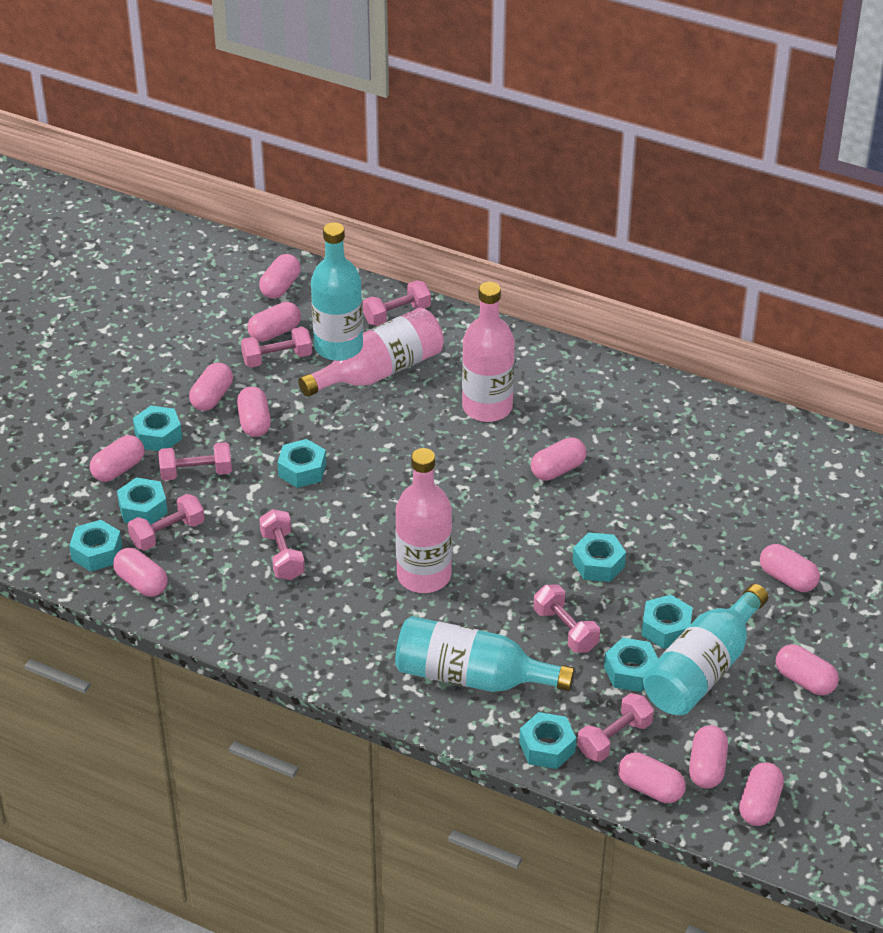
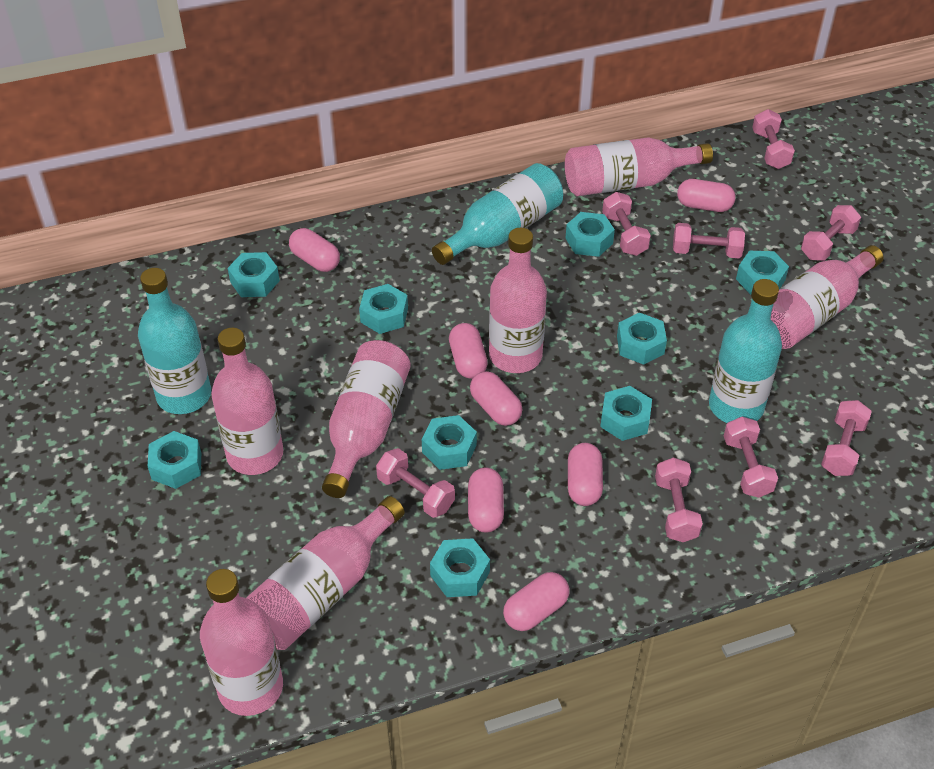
pink bottle: [298,308,444,397] [395,448,452,593] [462,282,515,422] = 3 -> [200,569,283,716] [211,328,283,475] [246,496,405,650] [322,340,411,498] [489,228,547,373] [565,137,713,196] [771,245,884,349] = 7
pink capsule: [90,435,145,482] [113,548,168,597] [189,362,233,411] [237,386,271,437] [247,302,301,342] [259,254,301,299] [531,437,587,481] [618,752,686,803] [689,725,728,789] [739,762,784,826] [760,544,820,592] [776,644,839,695] = 12 -> [289,228,340,272] [449,323,488,379] [468,467,504,533] [470,371,523,426] [503,572,569,631] [568,443,603,506] [677,179,736,212] = 7
pink dumbbell: [128,494,205,551] [158,442,232,480] [241,327,312,368] [259,509,305,580] [363,280,431,326] [534,585,600,653] [577,693,654,762] = 7 -> [376,448,455,518] [602,192,651,256] [655,457,703,542] [673,223,745,258] [724,417,778,498] [752,109,795,169] [801,205,861,261] [821,400,872,476] = 8
turquoise nut: [69,520,122,571] [117,477,168,525] [133,406,182,451] [278,439,326,488] [519,712,576,769] [572,532,626,582] [604,638,658,692] [641,595,693,649] = 8 -> [148,431,201,489] [228,252,280,297] [359,284,408,334] [422,415,477,470] [430,538,490,597] [565,212,615,257] [600,386,652,441] [617,312,667,365] [736,251,789,295] = 9

